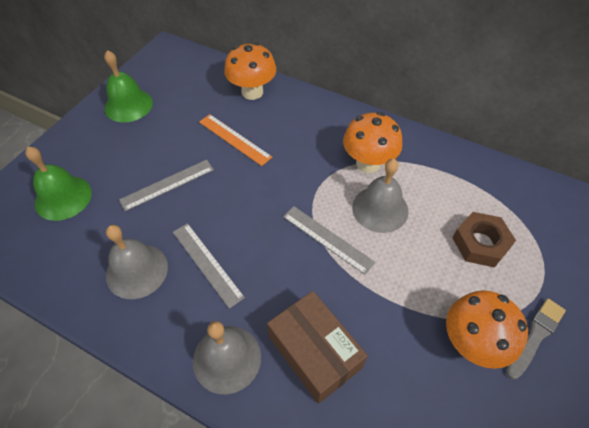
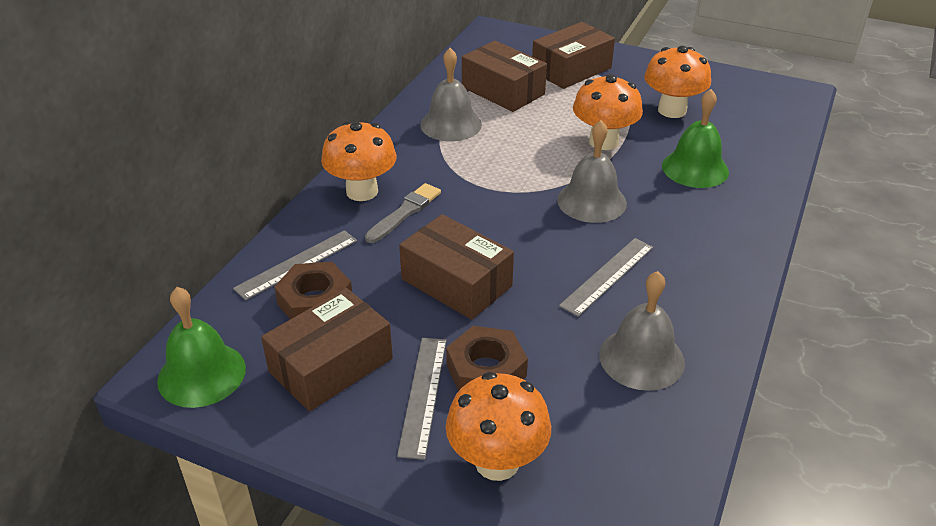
brown box: [267,291,368,404] = 1 -> [261,288,393,411] [399,214,514,320] [462,41,547,112] [532,22,615,89] = 4
brown nut: [452,212,516,268] = 1 -> [274,262,352,319] [446,326,528,391] = 2
orange mushroom: [224,42,276,100] [343,112,402,173] [446,290,528,369] = 3 -> [321,121,397,201] [446,372,551,481] [573,74,643,150] [644,46,711,118] = 4
orange ruler: [199,114,272,166] = 1 -> none = 0

